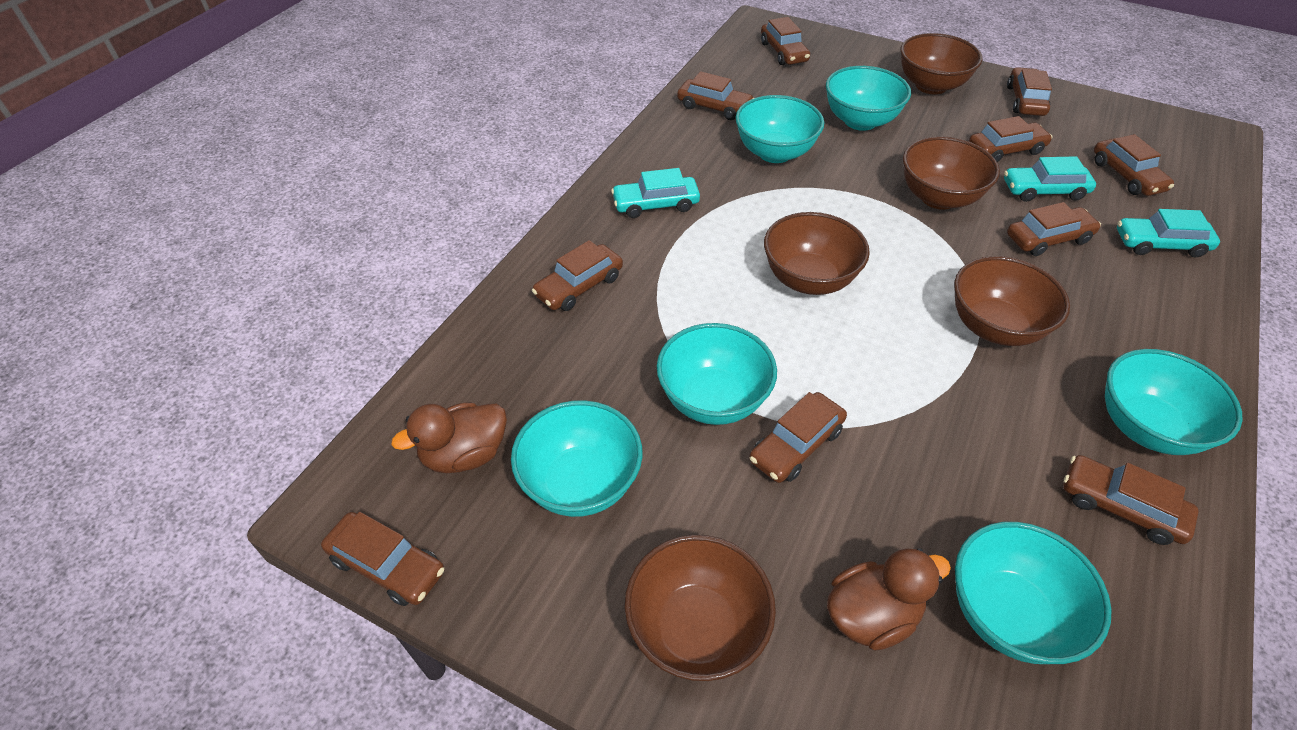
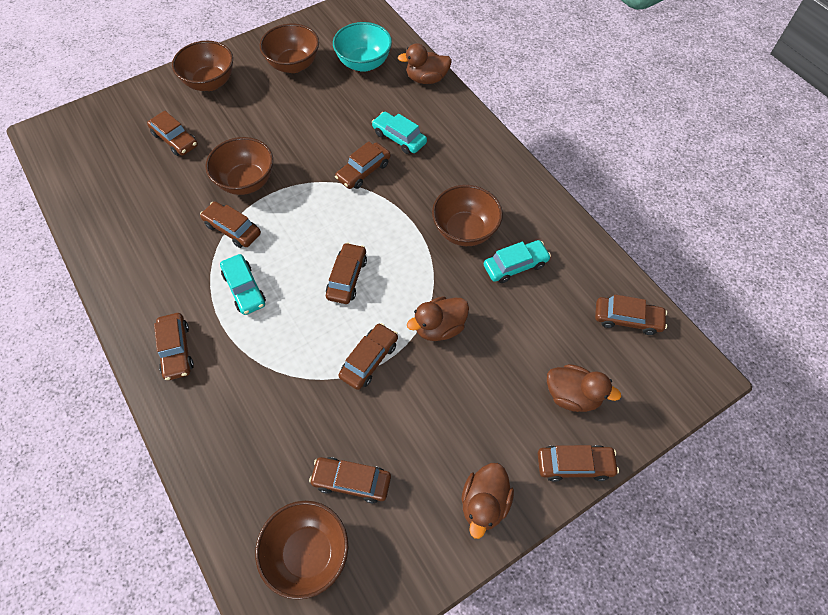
brown car: [321,512,444,606] [532,240,623,311] [677,71,754,120] [749,392,847,483] [761,17,810,65] [969,116,1052,162] [1007,67,1052,116] [1007,202,1101,256] [1063,455,1199,545] [1094,134,1174,196] = 10 -> [147,111,198,156] [154,313,194,380] [200,202,261,248] [309,457,391,503] [326,242,367,304] [335,141,391,189] [338,323,398,390] [538,445,619,482] [595,294,667,335] = 9
brown duck: [391,402,507,473] [827,548,951,651] = 2 -> [398,43,452,84] [407,297,469,341] [461,463,514,539] [547,364,621,412] = 4
turquoise bowl: [511,400,643,517] [657,323,777,425] [735,95,824,163] [826,66,911,131] [955,522,1112,664] [1105,349,1243,455] = 6 -> [333,22,392,72] = 1

